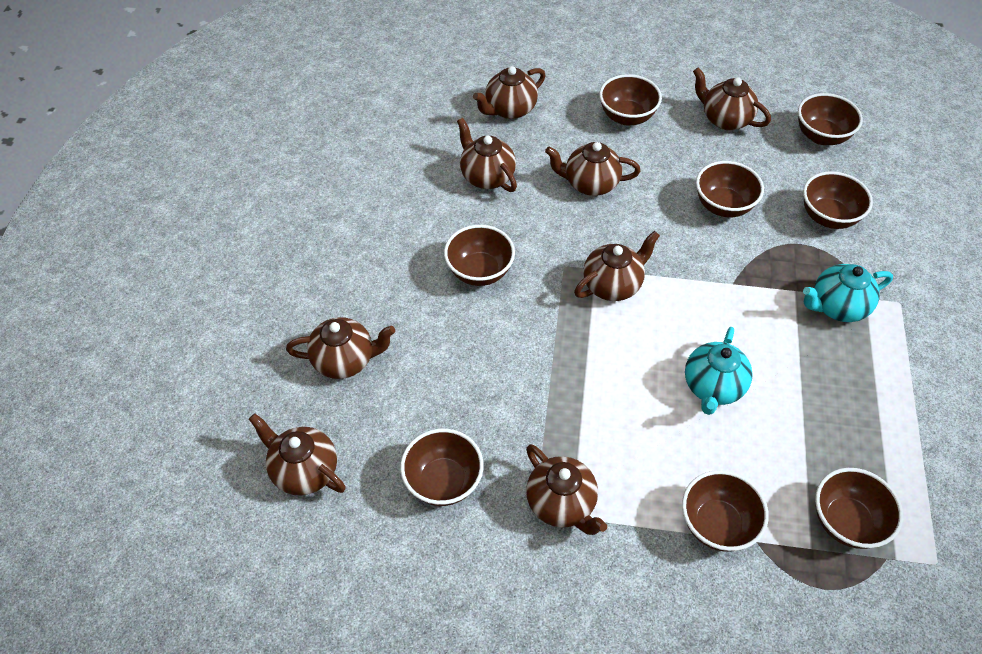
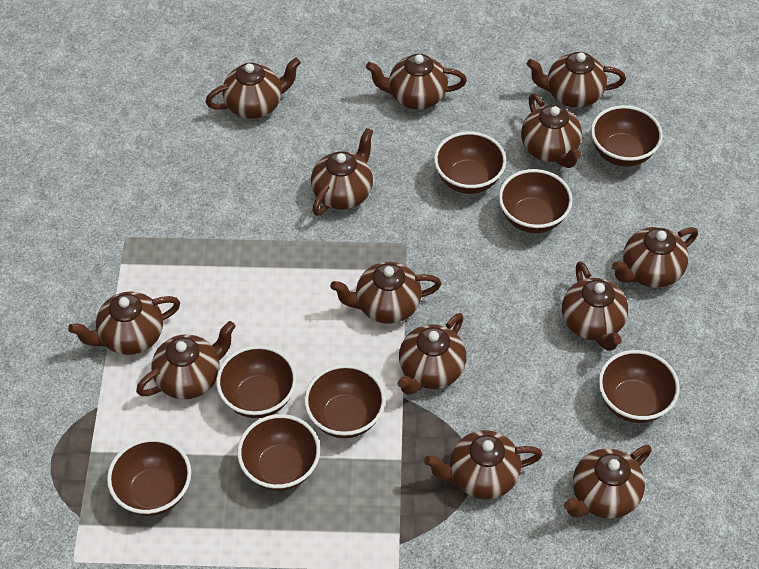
brown teapot: [249,413,346,496] [286,317,395,379] [457,118,517,192] [473,66,546,119] [526,444,607,535] [545,142,641,196] [574,231,660,301] [693,67,771,130] = 8 -> [68,291,180,355] [136,321,236,399] [206,58,301,119] [311,128,373,216] [330,262,442,324] [366,54,467,110] [398,313,466,395] [424,430,543,500] [521,94,582,168] [527,52,626,108] [562,262,628,351] [564,445,652,519] [612,227,698,288] = 13
turquoise teapot: [685,327,753,415] [803,264,893,322] = 2 -> none = 0

